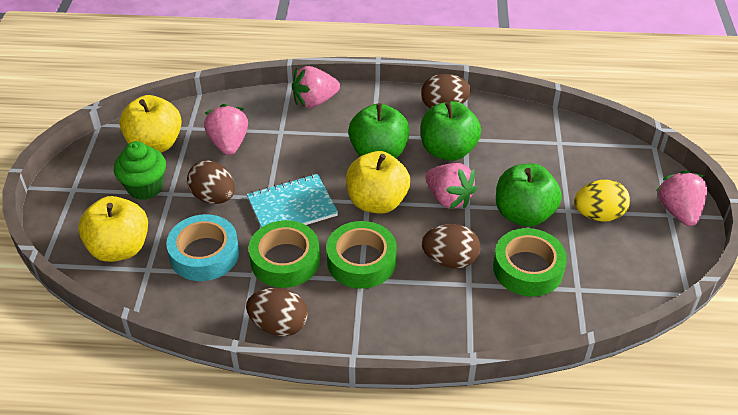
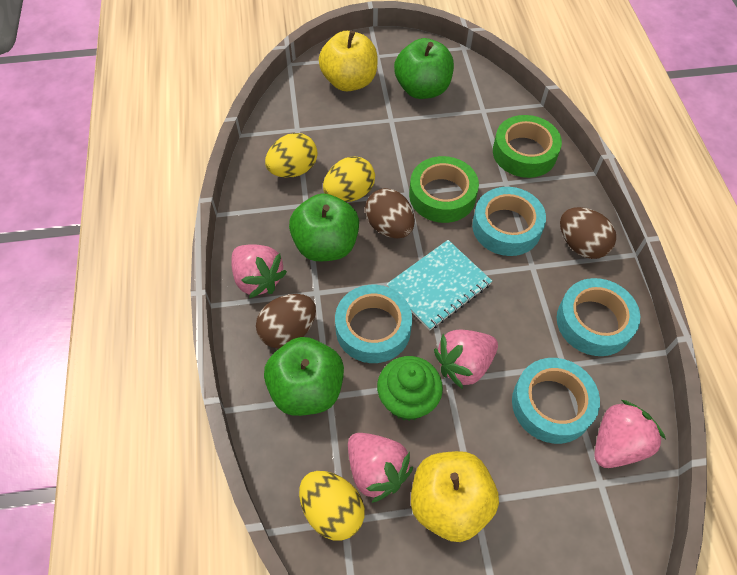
brown egg: [187,160,235,204] [246,288,308,336] [421,74,471,108] [422,224,480,269] = 4 -> [256,294,316,348] [365,188,415,238] [560,207,616,259] = 3
green tape: [249,220,320,288] [326,221,397,289] [493,228,567,296] = 3 -> [409,156,479,223] [493,115,562,178] = 2
turquoise tape: [166,214,239,281] = 1 -> [335,285,412,363] [472,187,546,256] [512,358,600,444] [557,278,640,356] = 4
yellow apple: [78,196,148,262] [119,95,182,153] [346,151,410,214] = 3 -> [319,30,378,91] [411,451,499,542] = 2
yellow egg: [574,180,630,222] = 1 -> [265,133,318,178] [299,471,365,541] [323,156,375,202] = 3

